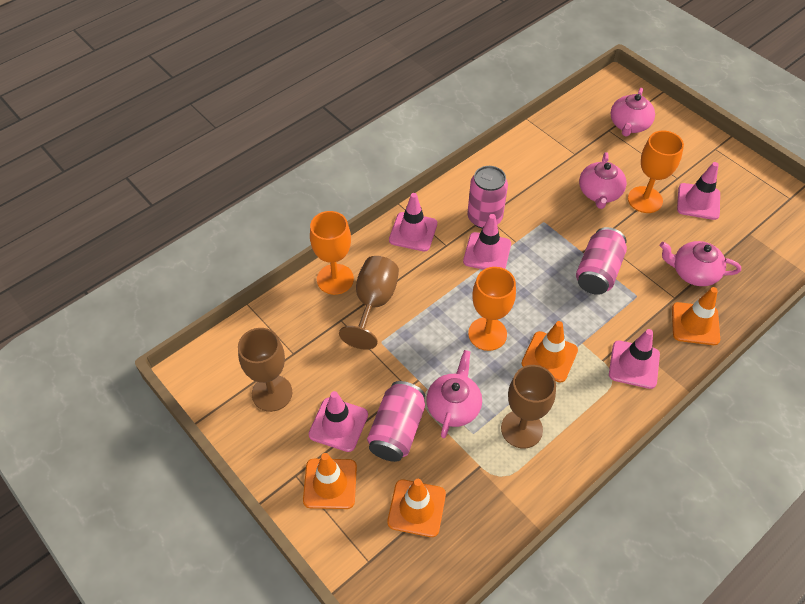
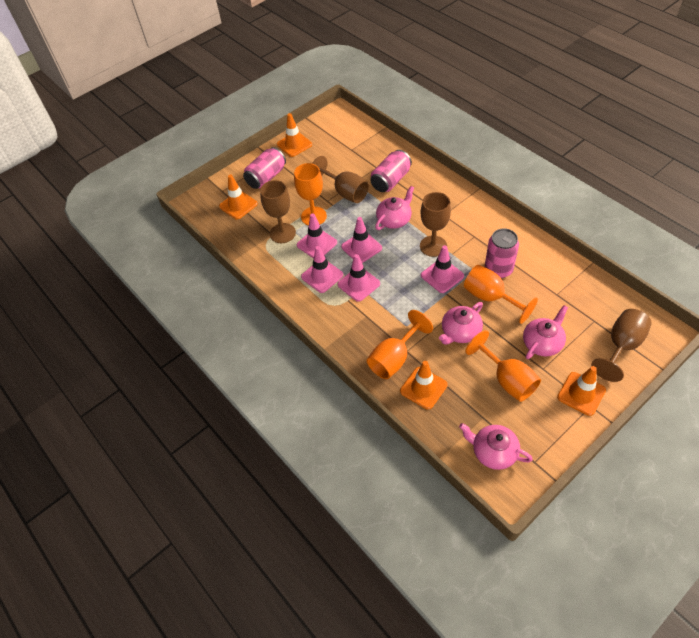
brown goblet: [238,328,292,412] [339,256,399,350] [501,365,556,448] = 3 -> [260,180,296,243] [312,156,369,203] [420,192,451,257] [591,309,652,382] = 4
orange goblet: [310,211,354,295] [468,267,516,351] [628,131,684,213] = 3 -> [294,163,327,226] [367,310,433,379] [464,265,538,324] [465,330,541,402] = 4

